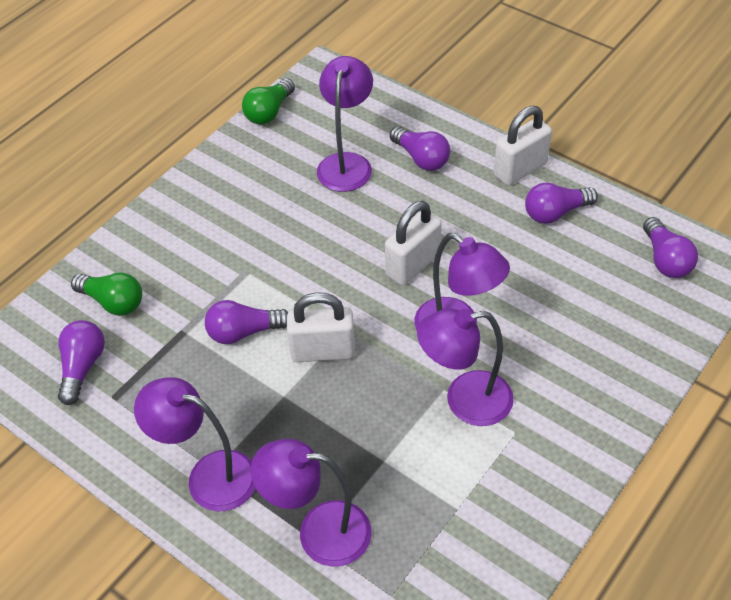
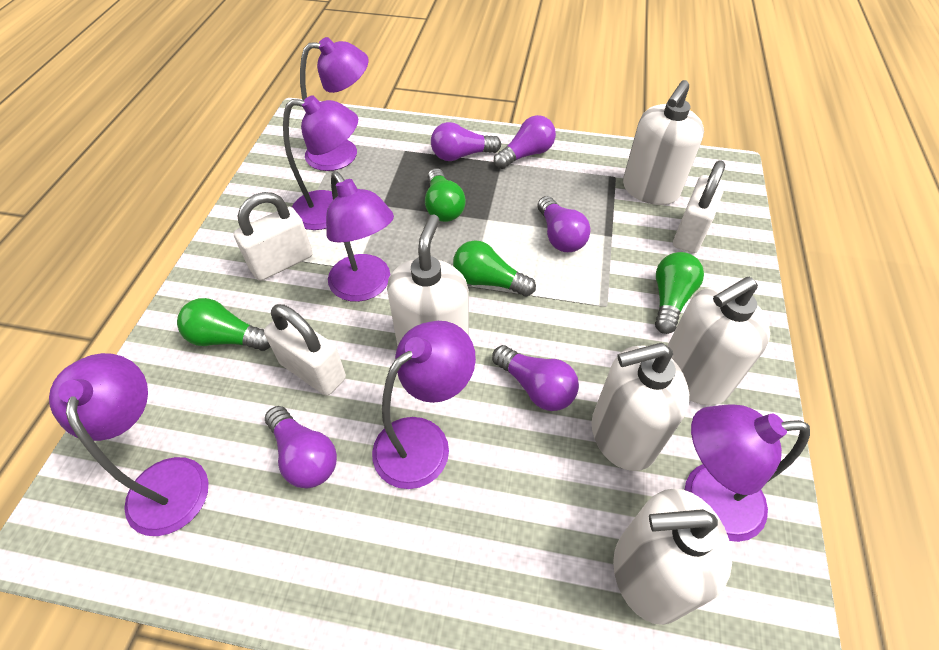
green light bulb: [71,273,142,316] [242,78,295,125] = 2 -> [177,298,271,351] [425,168,466,222] [453,240,536,296] [655,252,704,334] = 4
purple lamp: [134,377,255,512] [251,439,372,567] [317,56,373,192] [414,233,510,330] [417,308,514,426] = 5 -> [49,353,209,536] [283,95,358,230] [300,37,369,171] [326,172,394,302] [372,321,476,489] [685,404,810,542] = 6
white soap dispenser: none = 0 -> [387,215,469,346] [592,343,689,471] [613,489,732,625] [623,80,704,205] [667,277,770,405] = 5

